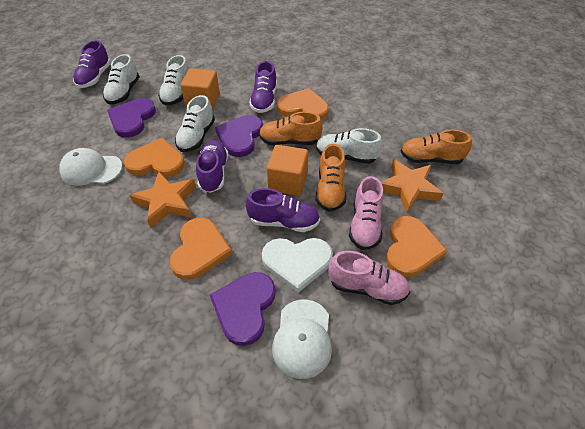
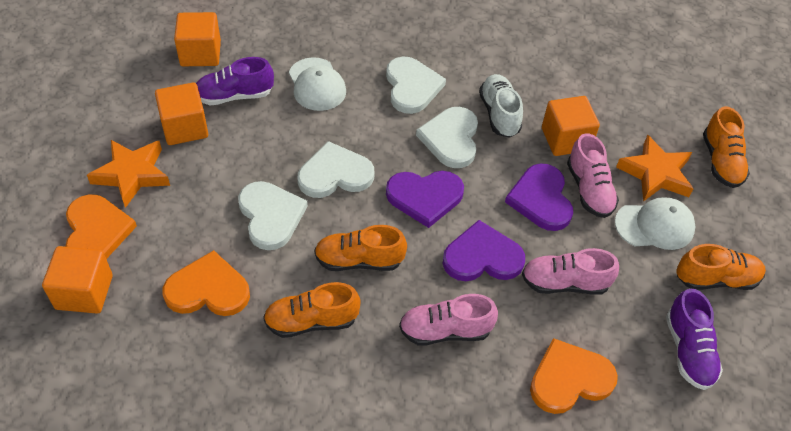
orange cube: [181,68,220,110] [267,145,308,196] = 2 -> [42,246,113,314] [155,82,208,145] [174,12,221,66] [542,96,600,156] = 4
orange heart: [123,138,185,177] [169,218,232,280] [277,88,329,120] [386,216,447,277] = 4 -> [65,194,137,259] [162,250,250,316] [530,338,618,414] = 3
orange shoe: [259,112,323,145] [316,144,346,211] [400,130,472,164] = 3 -> [263,282,361,338] [314,225,407,271] [676,244,766,290] [703,106,750,188] = 4
pink shoe: [328,251,410,305] [349,176,384,250] = 2 -> [399,294,498,345] [522,248,619,295] [567,133,619,218] = 3
purple shoe: [73,40,111,88] [196,140,228,193] [246,188,320,232] [249,61,277,113] = 4 -> [196,57,274,105] [666,289,723,390] = 2
white heart: [262,238,333,293] = 1 -> [238,181,308,250] [298,141,374,198] [386,57,446,114] [416,107,478,168] = 4
white shoe: [103,54,140,104] [158,55,189,105] [175,95,215,152] [316,128,382,164] = 4 -> [479,74,523,138] = 1

